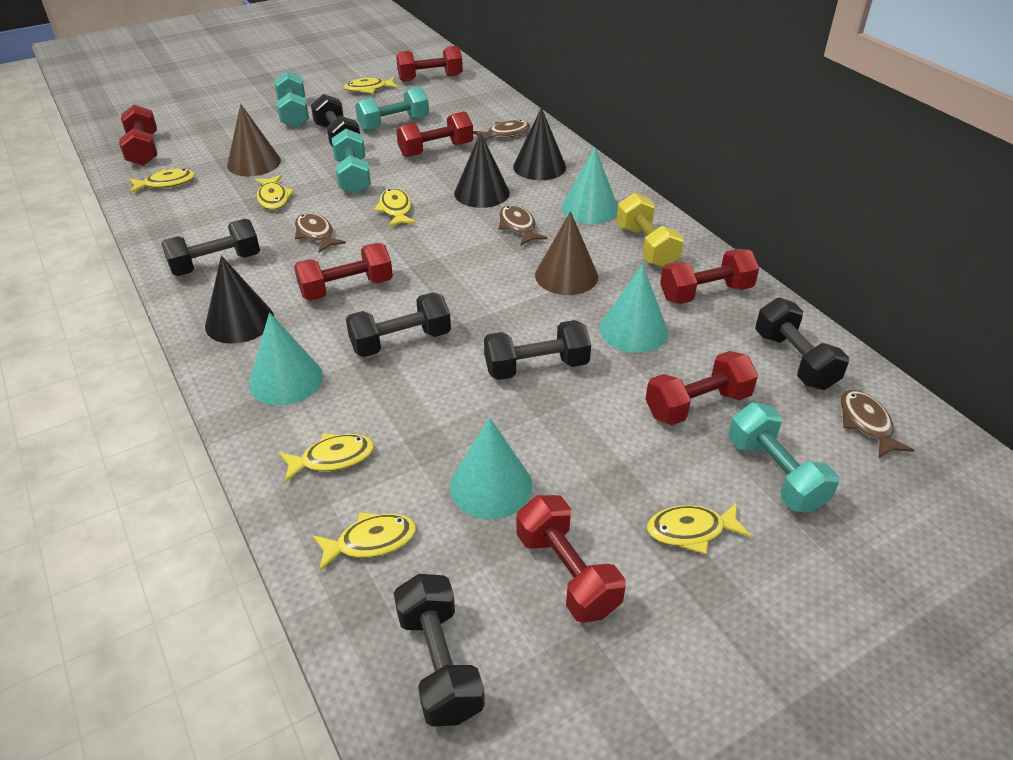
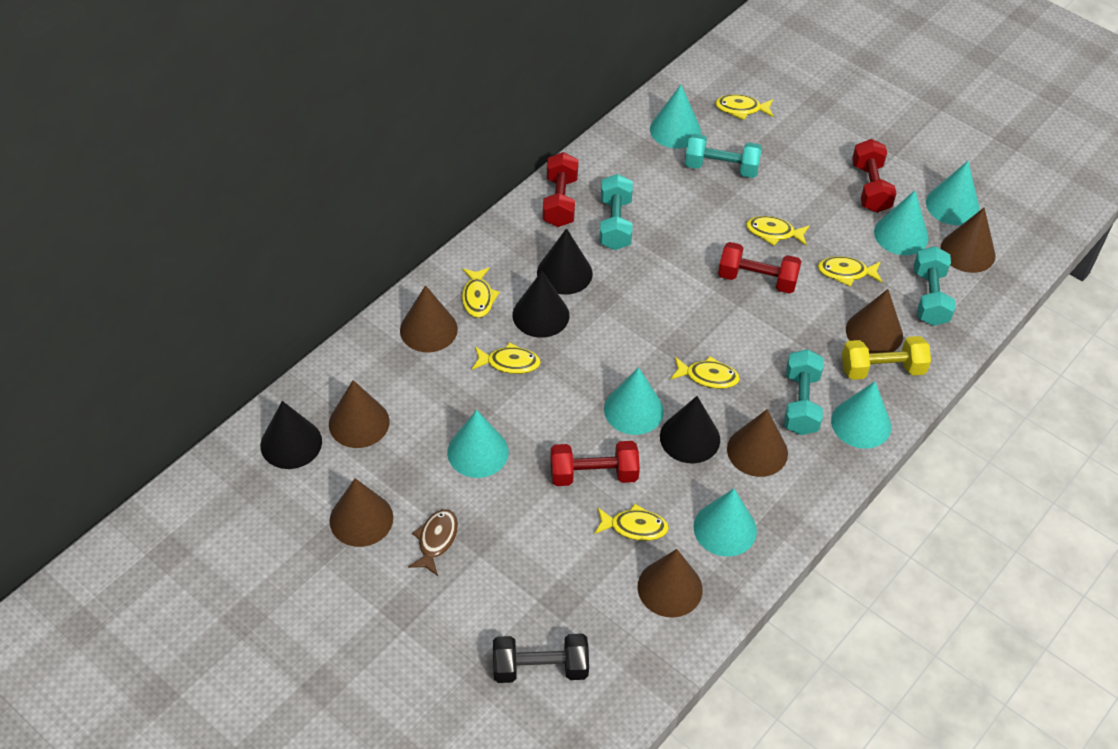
black cone: [205,256,274,344] [454,132,510,208] [513,107,566,180] = 3 -> [260,401,322,469] [512,271,570,338] [537,228,593,295] [660,396,720,463] = 4
black dumbbell: [161,219,260,276] [311,94,360,147] [346,292,451,357] [394,574,485,726] [484,320,591,380] [755,298,849,390] = 6 -> [493,633,589,683] = 1
brown cone: [227,104,281,176] [535,211,598,295] = 2 -> [329,380,390,448] [330,478,393,547] [400,285,458,352] [638,549,703,618] [727,409,788,477] [846,289,903,354] [940,207,996,273] = 7
brown fish: [295,213,346,253] [473,120,530,141] [499,205,547,245] [840,390,914,458] = 4 -> [408,509,458,576] = 1
red dumbbell: [119,105,157,166] [294,243,393,301] [396,46,463,81] [396,111,473,157] [516,495,626,623] [646,351,758,425] [660,249,759,304] = 7 -> [542,152,579,227] [550,441,640,486] [718,242,802,294] [852,139,897,213] = 4
turquoise cone: [249,312,323,406] [450,418,532,519] [562,147,618,224] [599,264,668,353] = 4 -> [447,410,509,478] [604,367,664,435] [650,85,701,149] [693,489,757,557] [831,381,891,449] [874,190,929,255] [926,161,980,225] = 7

